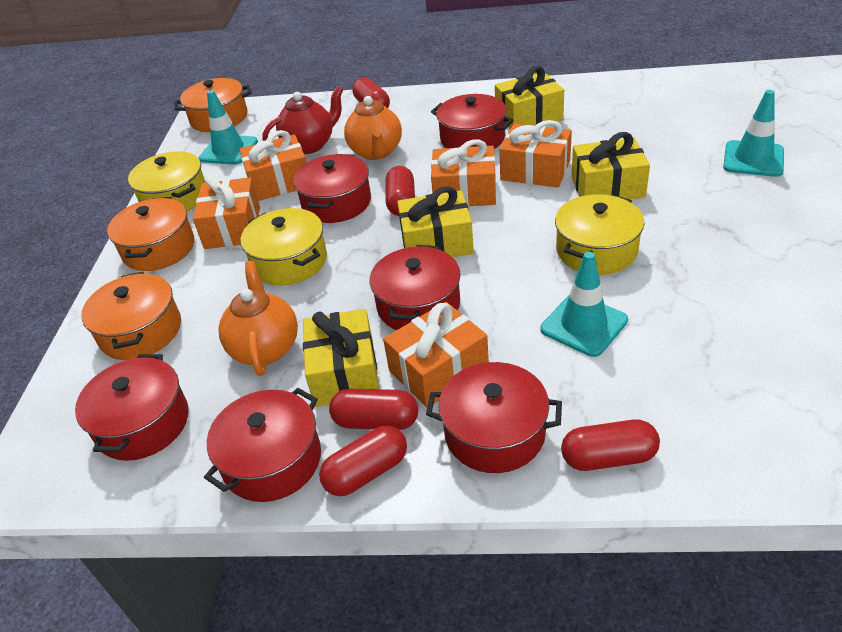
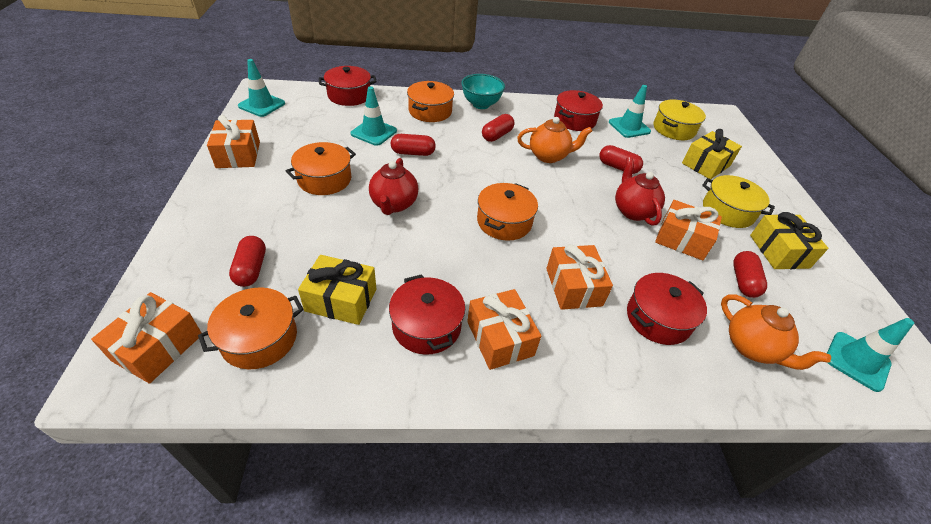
orange pot: [81,272,181,360] [107,197,194,271] [174,78,251,132] = 3 -> [198,288,304,369] [286,142,356,195] [407,81,454,122] [477,183,538,241] = 4
red pot: [75,354,188,461] [204,388,321,502] [293,154,371,223] [370,245,461,330] [426,362,562,473] [431,94,514,149] = 6 -> [319,66,377,106] [389,274,465,355] [554,90,603,131] [627,273,707,345] = 4
red teapot: [263,86,344,154] = 1 -> [369,158,418,215] [615,157,665,226] = 2
turquoise bowl: none = 0 -> [461,74,505,109] = 1
turquoise traffic cone: [199,90,258,165] [541,252,628,357] [723,90,784,177] = 3 -> [238,59,285,117] [351,86,397,146] [609,85,651,138] [827,318,914,392] = 4
yellow gift: [303,309,379,407] [398,186,474,257] [495,66,564,129] [571,132,650,199] = 4 -> [298,255,376,325] [682,129,742,179] [750,212,828,269] = 3
yellow pot: [128,151,206,211] [241,208,327,285] [555,194,644,275] = 3 -> [654,100,706,140] [702,175,775,228] = 2

